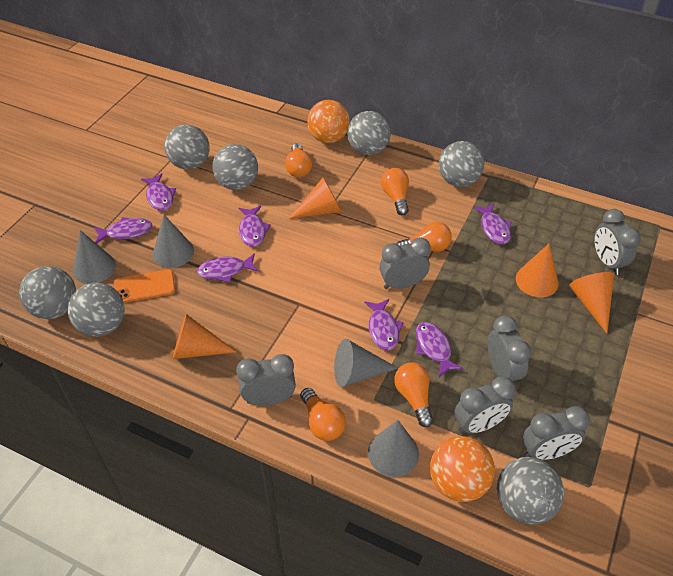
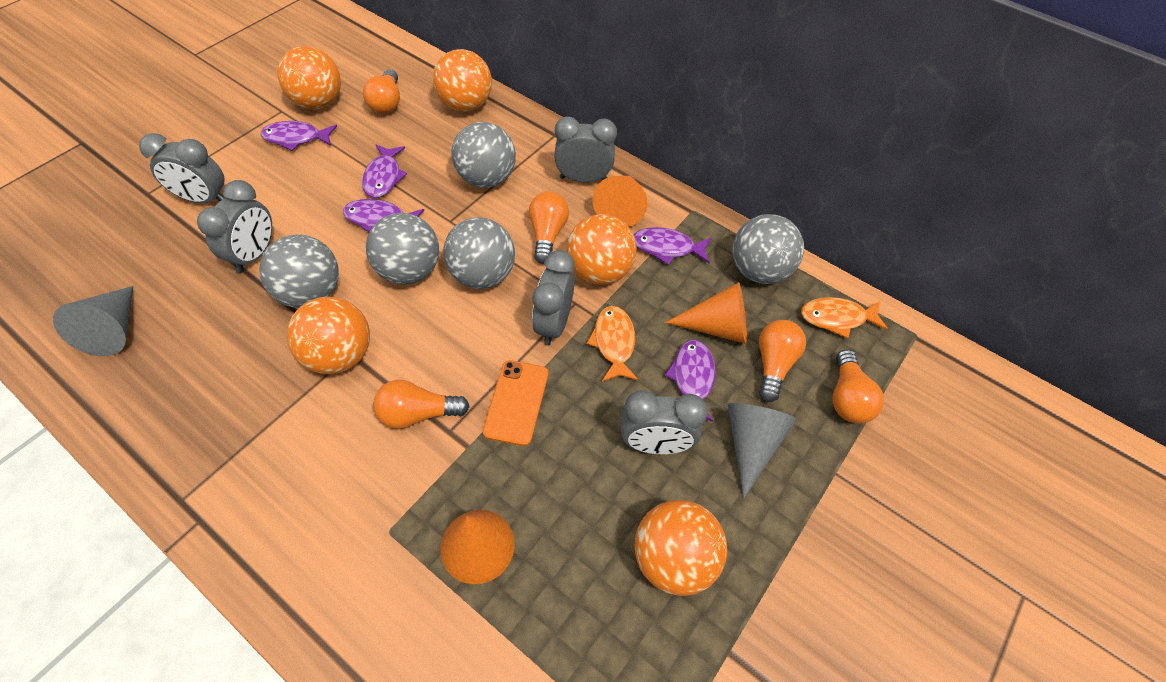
grey ball: [19,266,76,319] [68,283,125,337] [165,125,210,170] [212,144,258,190] [347,111,391,155] [439,141,485,187] [497,457,564,525] = 7 -> [259,234,339,308] [366,213,439,285] [443,217,515,289] [451,122,516,188] [732,214,804,284] = 5
grey clock: [236,354,296,406] [379,237,431,289] [454,376,515,434] [488,315,531,381] [523,406,590,460] [594,209,641,275] = 6 -> [139,133,225,203] [197,180,272,273] [532,250,575,346] [554,116,617,182] [621,390,708,454] = 5
grey cone: [73,230,116,284] [153,215,194,268] [334,339,399,387] [368,420,419,477] = 4 -> [53,286,133,356] [728,403,797,499] = 2
orange ball: [307,100,350,143] [430,436,495,502] = 2 -> [277,46,341,109] [287,297,370,374] [433,49,492,112] [566,214,637,285] [635,500,727,596] = 5
orange cone: [173,314,237,359] [288,178,342,219] [515,244,559,297] [569,272,614,334] = 4 -> [441,510,515,584] [592,176,647,227] [665,282,747,344] = 3
orange fish: none = 0 -> [587,306,639,382] [801,297,888,338] = 2
purple fish: [94,217,153,244] [141,173,176,211] [197,253,259,283] [239,206,271,247] [364,299,404,350] [416,322,464,377] [473,204,512,244] = 7 -> [261,121,337,151] [343,199,424,232] [362,145,407,198] [634,227,712,265] [664,340,716,422] = 5

